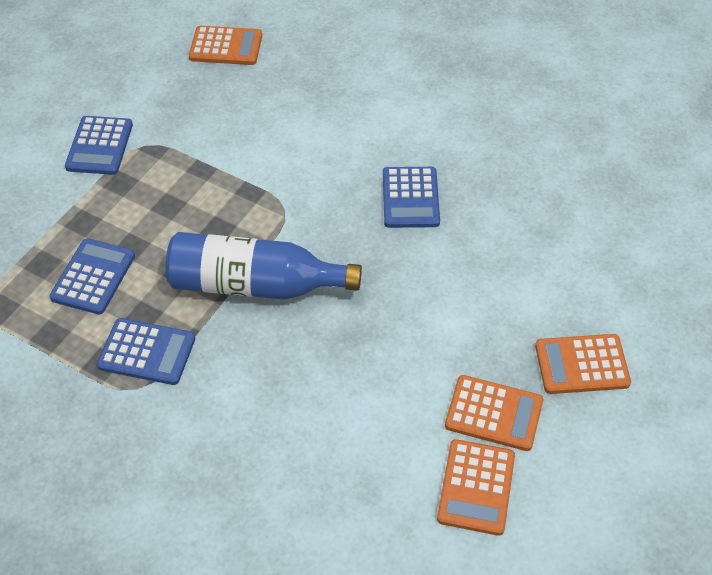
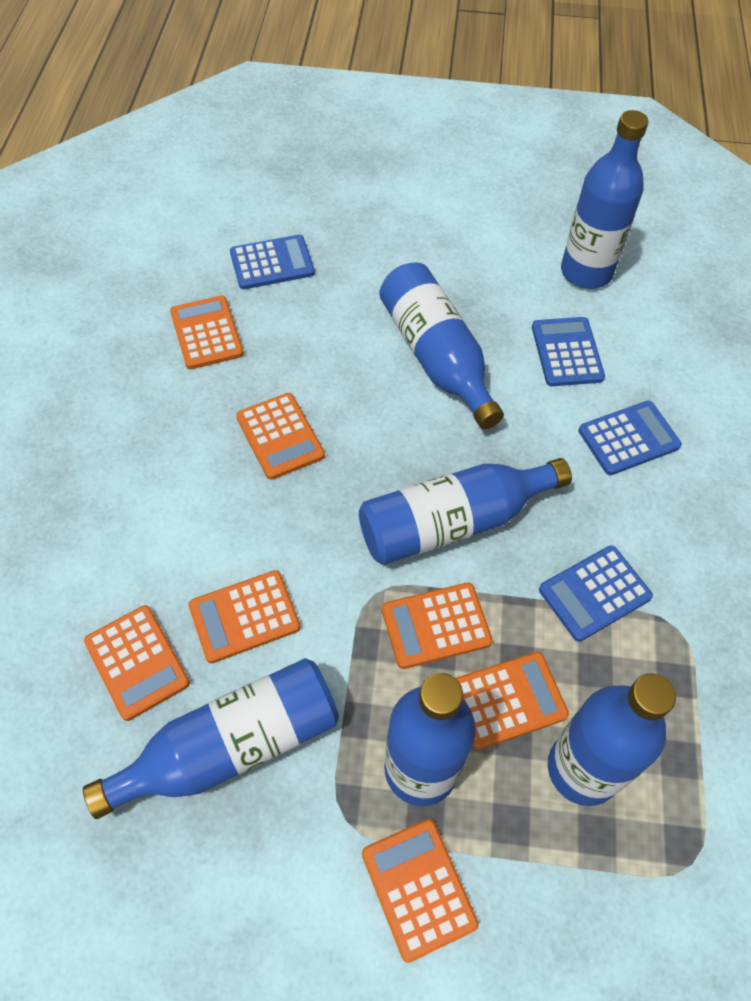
blue bottle: [166,232,362,300] = 1 -> [83,658,339,819] [359,458,572,565] [379,262,504,429] [384,673,476,806] [548,673,676,806] [561,110,648,289] = 6
orange calculator: [189,26,262,65] [437,439,515,536] [445,375,543,451] [535,334,631,394] = 4 -> [84,605,190,721] [170,296,244,369] [188,570,300,663] [236,393,325,480] [362,819,479,963] [382,582,493,669] [456,652,569,750] = 7

